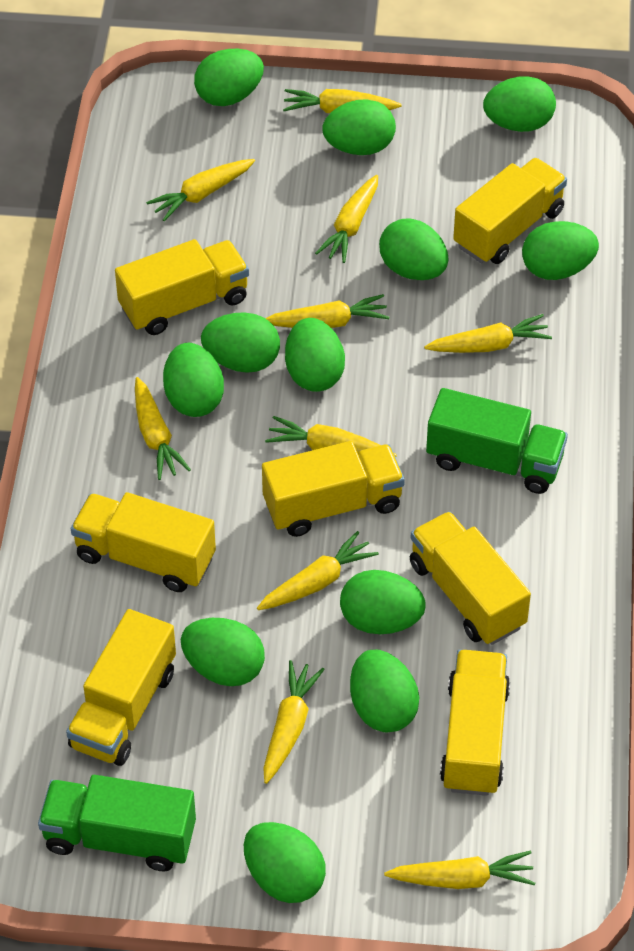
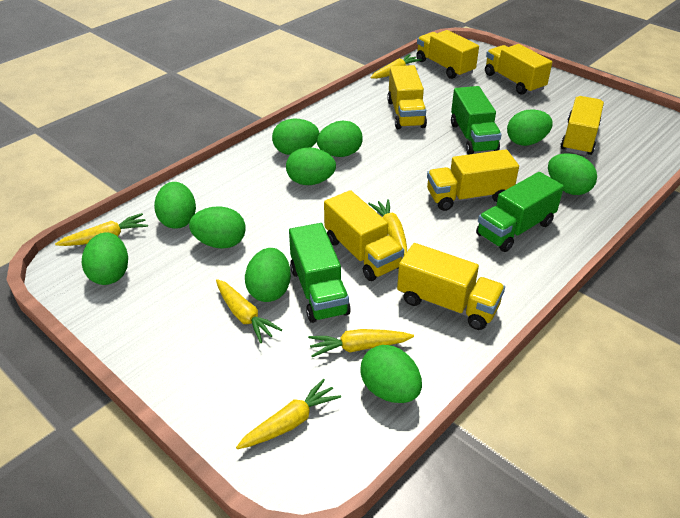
green egg: [163,343,224,417] [181,618,265,686] [194,49,264,106] [201,312,280,373] [244,822,326,903] [285,318,345,392] [322,99,396,155] [340,570,426,634] [350,650,419,732] [379,218,448,280] [483,76,556,132] [522,221,599,280] = 12 -> [82,232,128,285] [154,182,196,229] [189,206,246,249] [245,248,291,302] [272,119,319,155] [286,147,336,185] [317,121,363,157] [360,345,422,403] [507,109,553,146] [548,153,597,195] = 10
green truck: [38,775,196,871] [426,388,568,494] = 2 -> [289,223,351,323] [451,86,502,155] [476,172,564,252] = 3
yellow carrot: [135,377,191,480] [146,159,255,221] [257,531,379,610] [263,660,325,784] [265,294,389,328] [265,416,397,457] [283,89,402,113] [315,175,378,263] [384,851,535,889] [424,314,552,353] = 10 -> [55,213,148,246] [216,279,282,343] [236,379,341,449] [308,329,414,357] [368,199,407,255] [371,54,422,79] = 6

